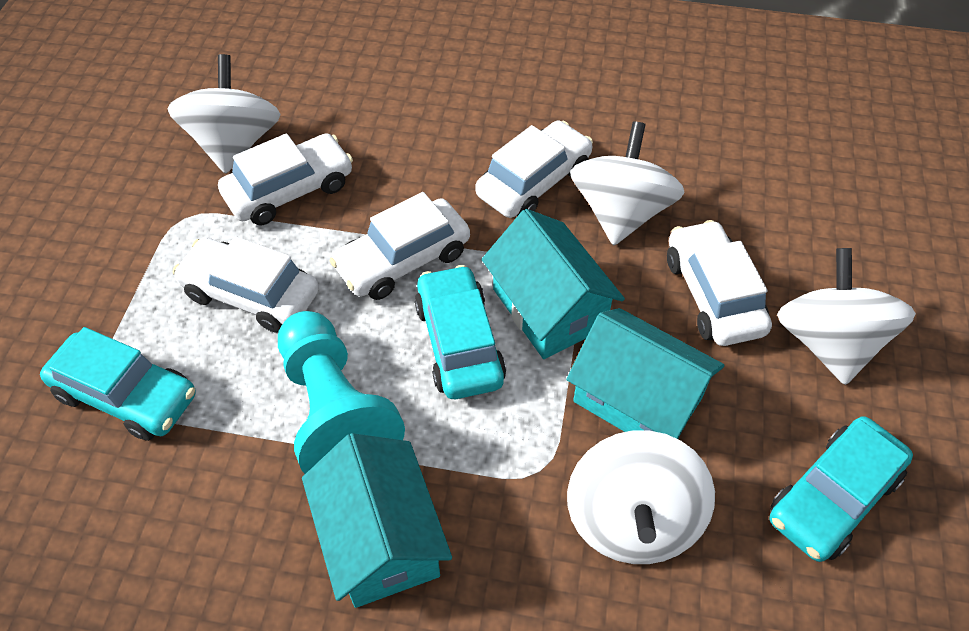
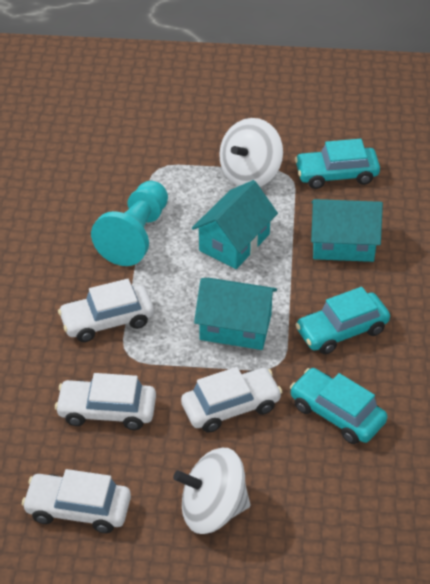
white car: [173,236,319,332] [218,133,353,225] [329,192,470,300] [475,120,593,218] [667,220,772,346] = 5 -> [22,469,131,533] [55,373,156,430] [58,279,154,342] [181,367,282,433] = 4
white spinning top: [167,54,281,174] [567,430,715,564] [570,121,685,245] [777,248,916,385] = 4 -> [173,448,250,534] [219,118,283,187] = 2

